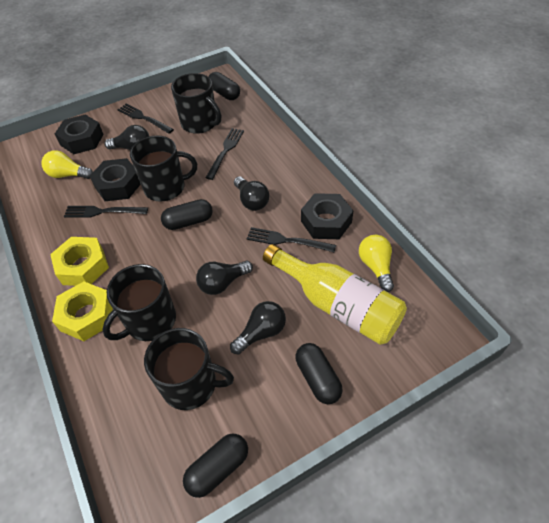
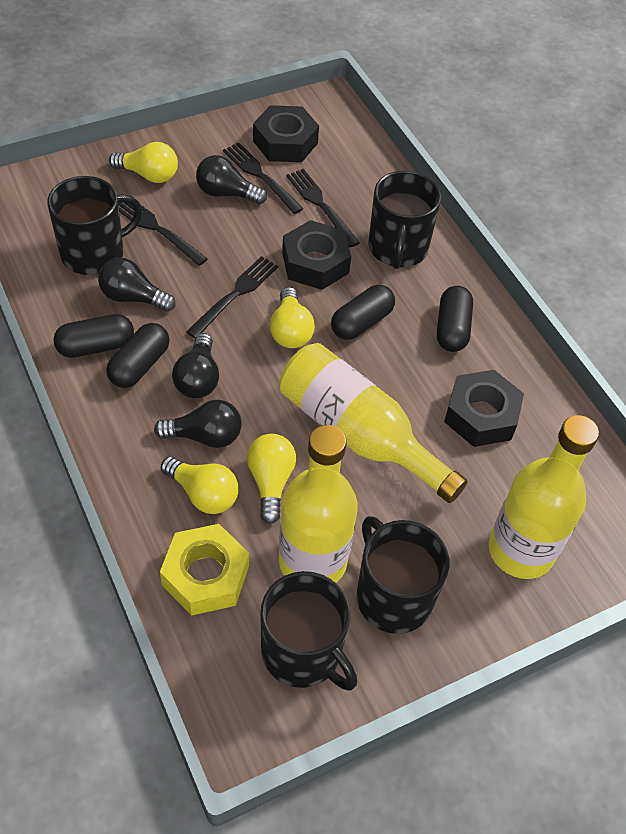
yellow bottle: [263,244,407,345] = 1 -> [279,425,358,583] [280,343,468,503] [489,415,599,579] = 3
yellow light bulb: [41,150,93,179] [359,235,394,292] = 2 -> [109,142,178,183] [161,456,238,514] [247,434,296,524] [270,287,315,348] = 4
yellow nut: [50,237,109,286] [52,282,113,341] = 2 -> [160,524,249,616] = 1

